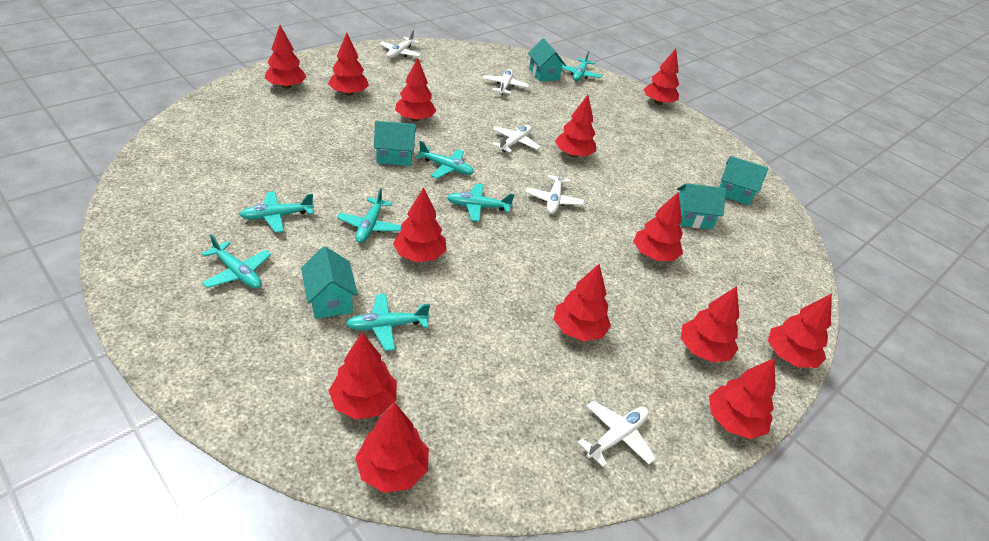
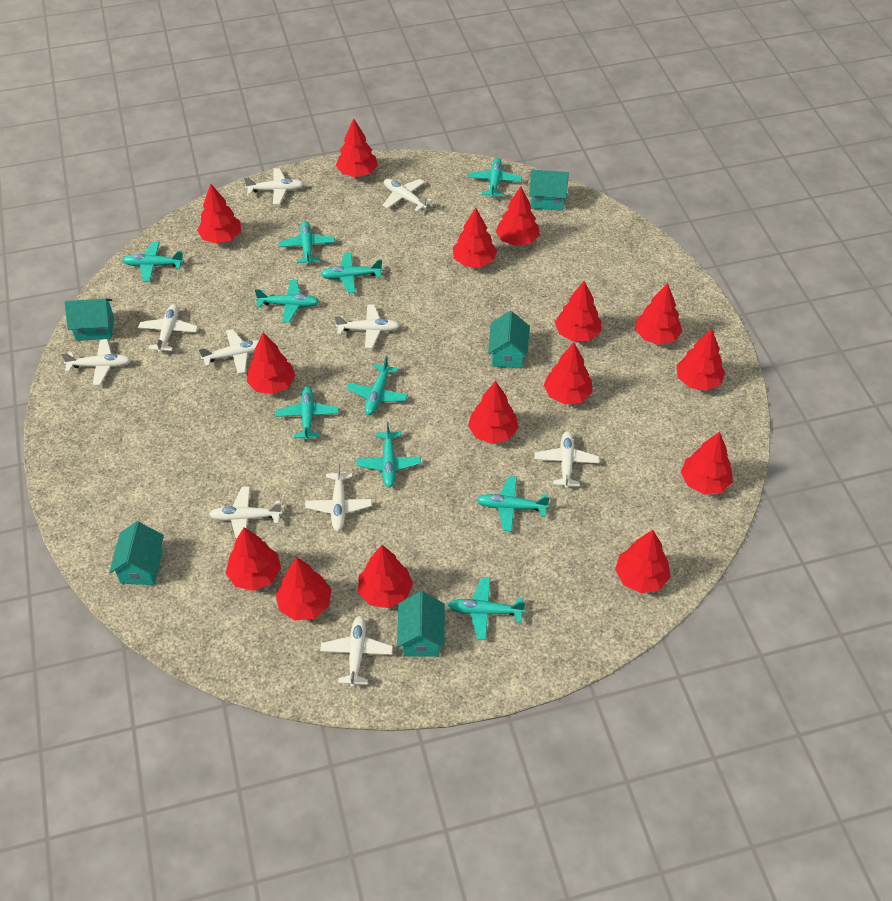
red tree: [265,25,306,89] [328,33,369,96] [329,333,397,419] [355,402,429,493] [393,187,446,262] [395,58,437,121] [554,264,611,341] [555,95,596,157] [633,192,683,261] [643,49,679,105] [681,286,739,363] [709,358,776,439] [768,293,832,368] = 13 -> [197,184,241,244] [226,527,281,591] [247,332,296,394] [276,557,332,621] [336,118,378,177] [358,545,413,608] [453,208,497,268] [468,381,518,444] [496,186,540,246] [544,343,592,404] [555,281,602,341] [615,530,671,593] [635,283,682,345] [676,329,725,391] [681,432,733,495] = 15
turquoise plane: [202,234,271,289] [240,191,314,233] [337,188,401,243] [346,294,430,351] [415,141,474,178] [447,184,514,222] [562,51,603,81] = 7 -> [122,241,184,282] [255,280,320,323] [276,386,339,441] [279,221,335,265] [320,252,383,294] [347,356,408,415] [356,422,421,488] [448,577,526,640] [469,158,522,198] [476,476,550,532] = 10
white plane: [379,30,421,59] [482,69,529,95] [492,125,540,153] [526,166,584,214] [578,400,656,467] = 5 -> [61,339,131,385] [138,304,198,353] [199,329,259,374] [209,486,282,539] [244,168,304,205] [305,463,372,531] [320,616,393,687] [335,304,400,348] [383,179,432,211] [535,431,599,489] = 10

